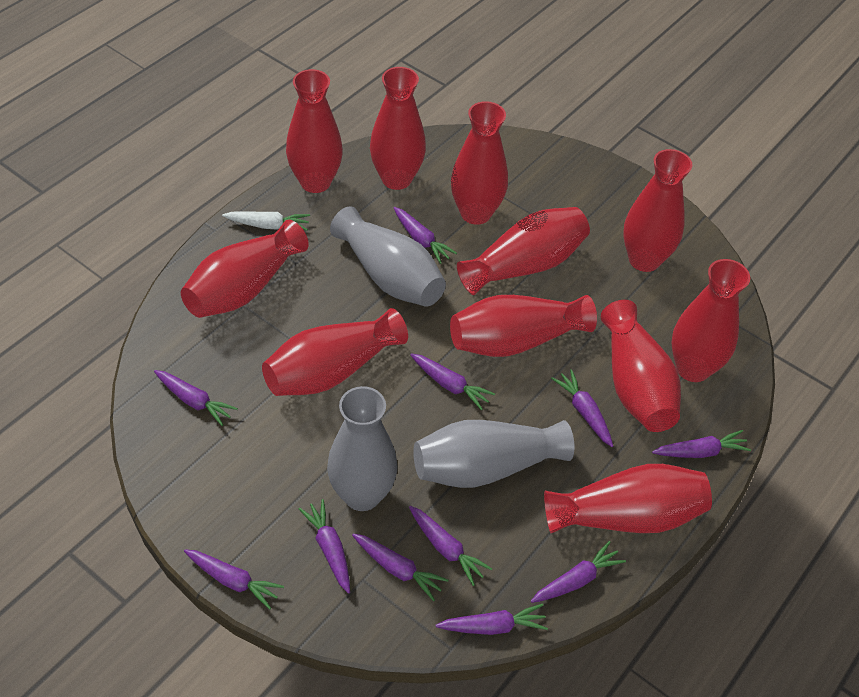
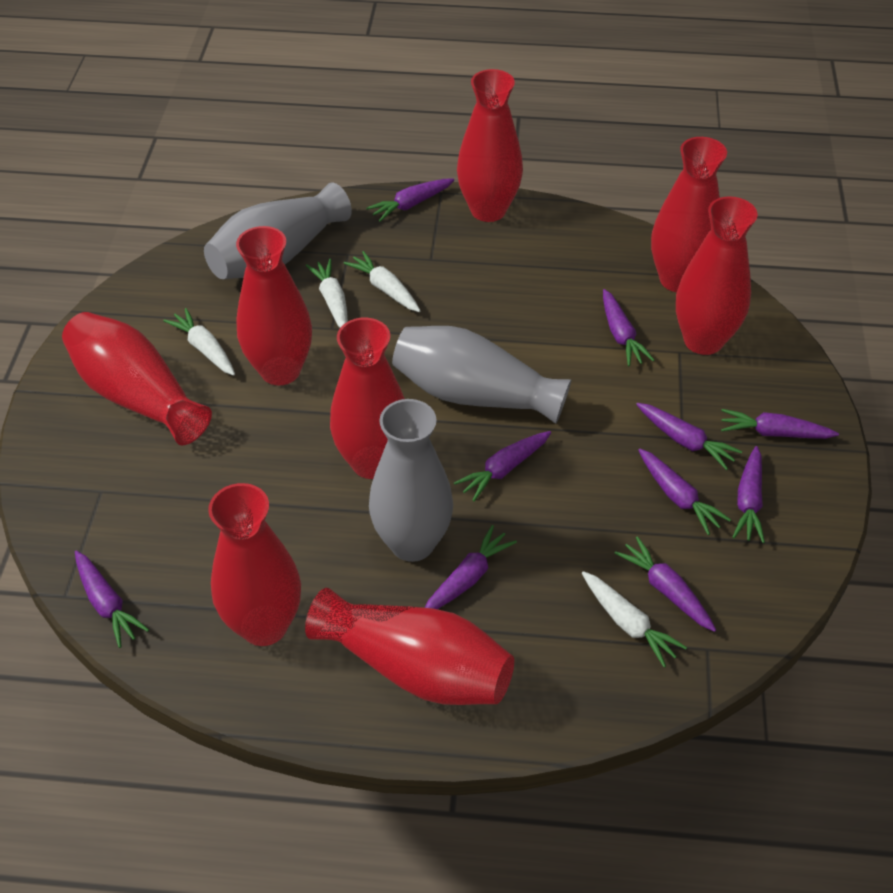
purple carrot: [154,370,238,426] [184,549,284,610] [299,499,350,594] [352,534,448,601] [394,207,457,264] [409,506,492,586] [410,353,495,410] [435,604,548,635] [531,541,626,603] [551,369,613,447] [652,430,751,458] = 11 -> [75,551,149,648] [366,178,454,222] [425,525,517,609] [454,431,551,501] [603,289,654,367] [615,536,716,632] [636,403,742,470] [638,449,731,535] [721,409,839,439] [733,446,765,543] = 10
red vase: [181,220,309,318] [262,308,408,396] [286,69,343,193] [370,67,426,190] [450,295,597,357] [451,101,508,225] [457,207,590,295] [544,464,712,533] [601,300,681,432] [623,149,692,272] [671,259,750,382] = 11 -> [62,312,212,445] [208,483,301,646] [236,226,312,385] [305,588,514,705] [330,318,405,479] [457,69,523,222] [651,137,727,292] [676,196,758,355] = 8
white carrot: [222,211,310,231] = 1 -> [163,308,235,376] [306,259,348,328] [344,251,421,312] [582,571,687,667] = 4

